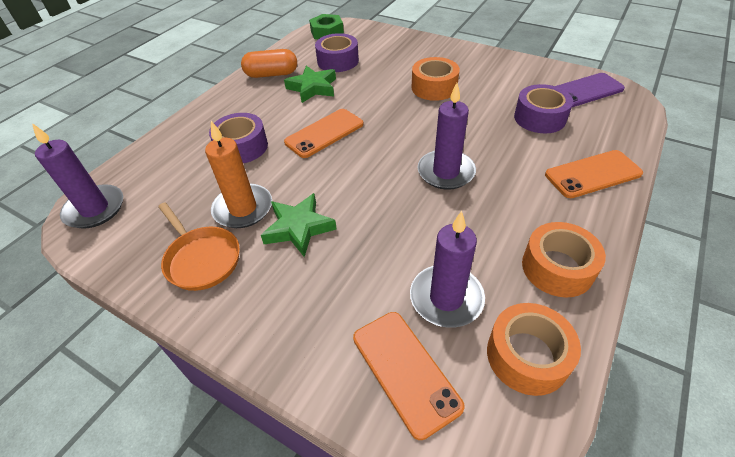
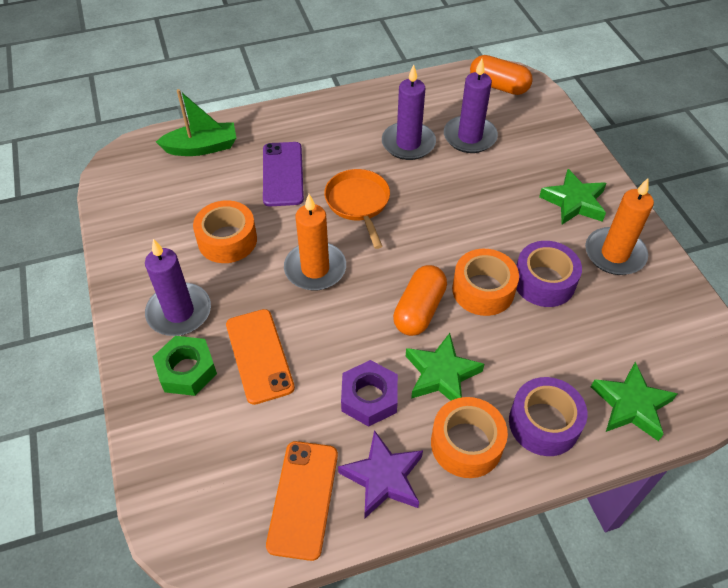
green boat: none = 0 -> [156,89,236,156] = 1
green star: [261,193,337,257] [284,66,336,103] = 2 -> [406,333,484,401] [539,169,607,225] [591,362,678,441] = 3
orange candle: [205,121,272,228] = 1 -> [284,194,346,291] [585,178,654,275] = 2
orange capsule: [241,49,297,78] = 1 -> [393,265,447,336] [470,55,533,95] = 2
orange phone: [284,109,364,158] [353,312,465,440] [545,150,643,198] = 3 -> [226,309,295,405] [266,441,338,561] = 2
purple nut: none = 0 -> [341,360,398,427] = 1
purple star: none = 0 -> [338,430,423,518] = 1
purple tape: [209,113,268,163] [315,33,359,72] [514,84,573,133] = 3 -> [509,377,587,456] [516,241,582,307] = 2

